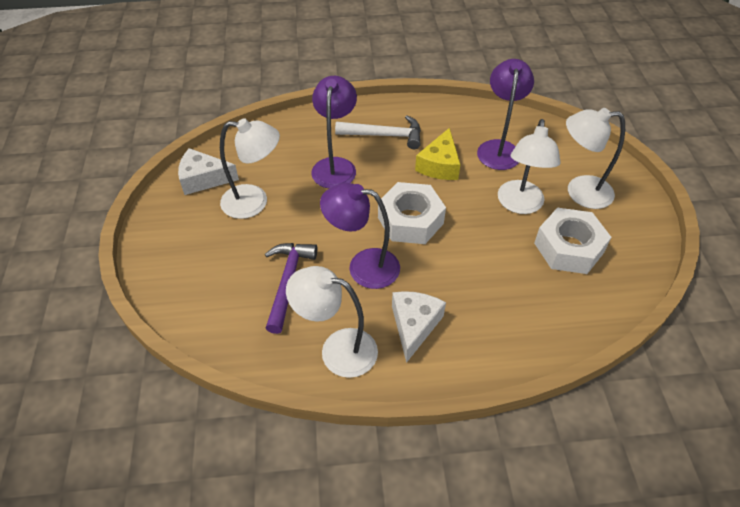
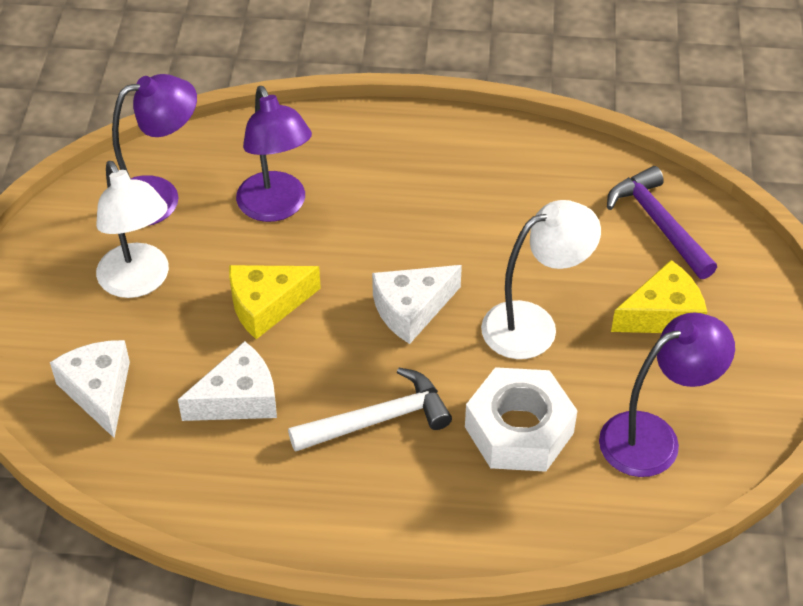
white cheese: [178,148,239,195] [392,291,446,363] = 2 -> [50,340,130,438] [178,341,277,421] [372,265,462,344] = 3
white lamp: [220,118,280,219] [286,266,378,378] [498,119,561,214] [566,108,625,209] = 4 -> [96,161,169,298] [481,200,601,359] = 2
white nut: [378,182,446,244] [534,208,612,274] = 2 -> [465,367,577,472] = 1
yellow cheese: [415,128,461,180] = 1 -> [229,265,321,339] [611,260,707,333] = 2

